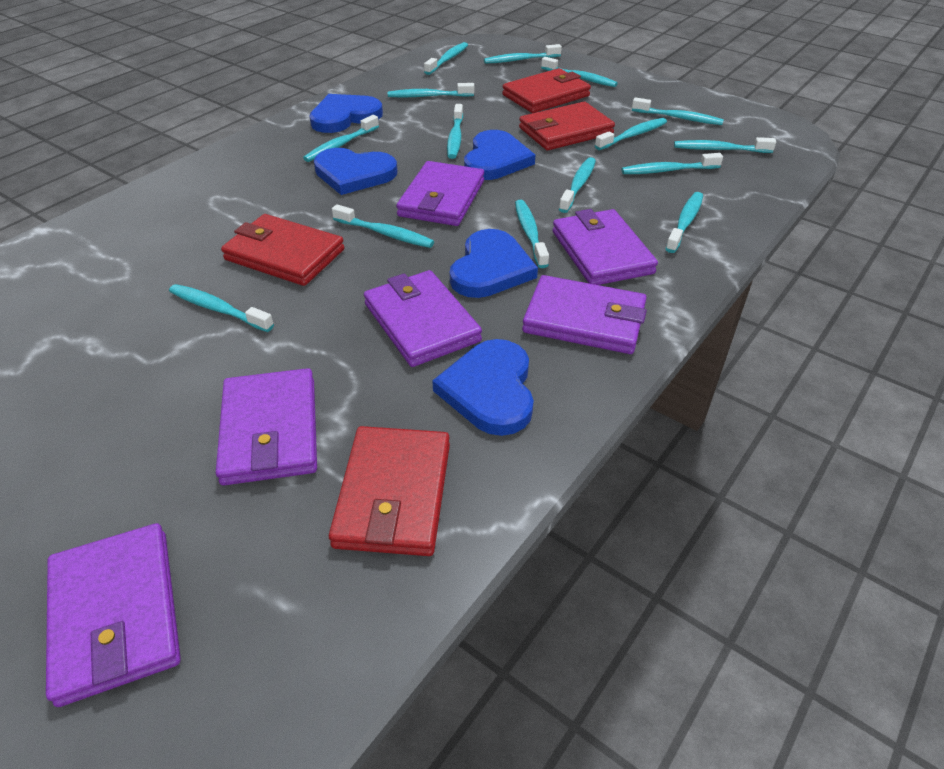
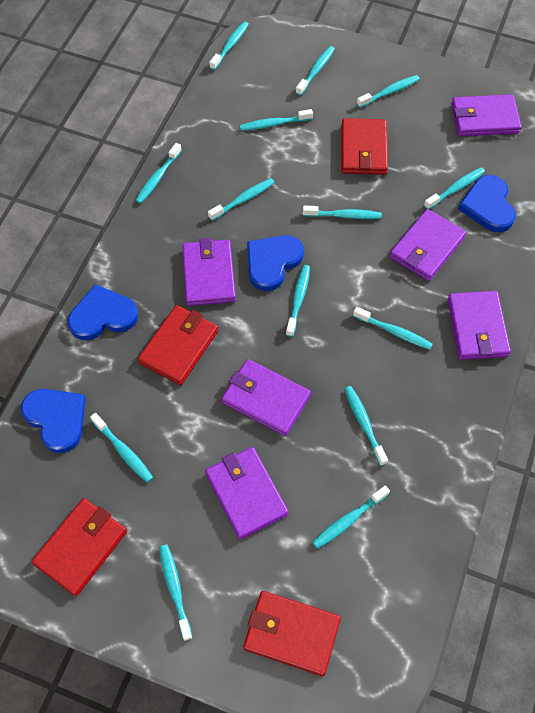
blue heart: [309,94,383,133] [314,148,398,195] [432,339,534,436] [450,229,538,298] [464,130,535,180] = 5 -> [21,389,86,453] [68,284,138,340] [247,235,304,291] [458,175,516,232] = 4
turquoise toothbrush: [169,284,274,332] [303,115,379,162] [332,204,434,248] [388,83,474,98] [424,42,468,75] [447,104,463,159] [484,44,562,64] [515,200,549,268] [541,57,618,87] [559,157,596,213] [595,118,667,150] [621,153,723,174] [632,97,724,125] [665,192,703,253] [674,137,776,153] = 15 -> [90,413,153,483] [135,143,182,204] [159,544,193,641] [208,178,275,221] [209,22,249,70] [240,109,313,131] [286,265,310,337] [296,46,335,96] [303,205,382,219] [312,485,390,549] [344,386,388,466] [353,307,433,350] [357,75,420,108] [424,167,485,209] = 14

